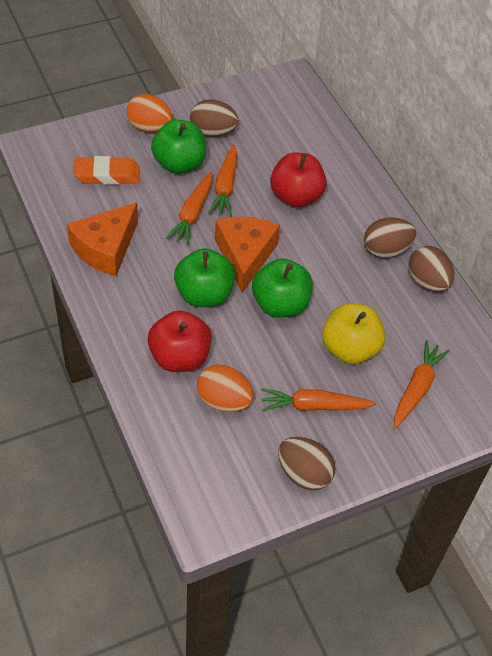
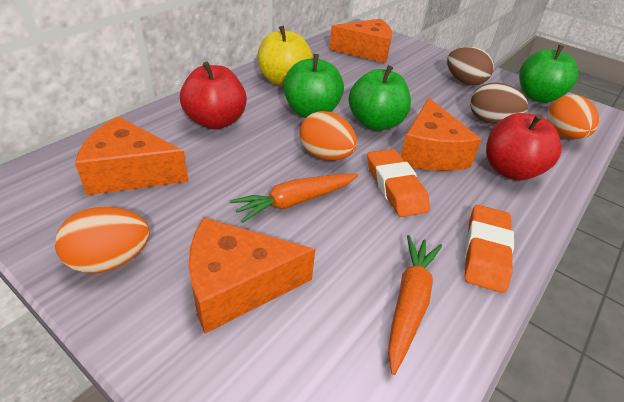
brown egg: [190,99,239,137] [278,437,335,491] [364,217,416,258] [408,246,455,292] = 4 -> [447,47,494,85] [470,82,528,124] = 2
orange carrot: [166,172,213,245] [208,144,237,216] [261,388,376,411] [394,340,450,429] = 4 -> [230,174,358,222] [388,235,442,375] = 2
orange cheese: [67,202,138,276] [215,217,280,293] = 2 -> [75,116,189,195] [189,218,315,334] [329,19,392,63] [401,98,482,171] = 4
orange egg: [126,94,172,132] [197,364,253,412] = 2 -> [55,207,150,273] [299,111,357,160] [547,94,599,139] = 3
orange eraser: [74,156,140,185] = 1 -> [367,149,430,217] [465,205,514,293] = 2

